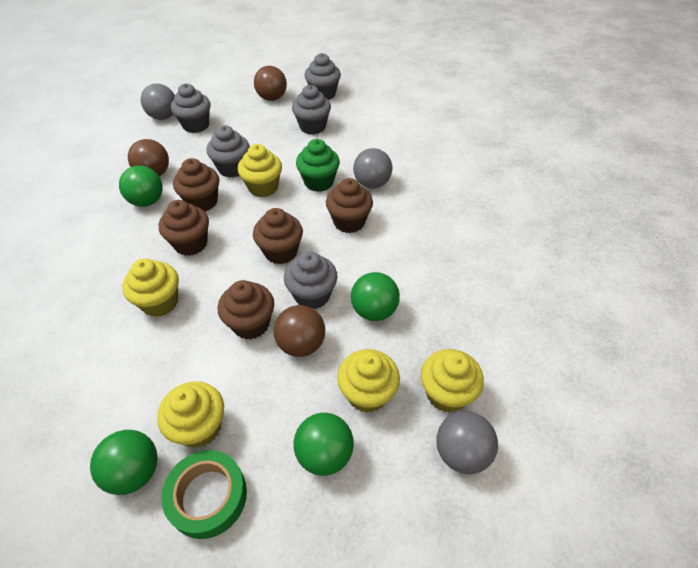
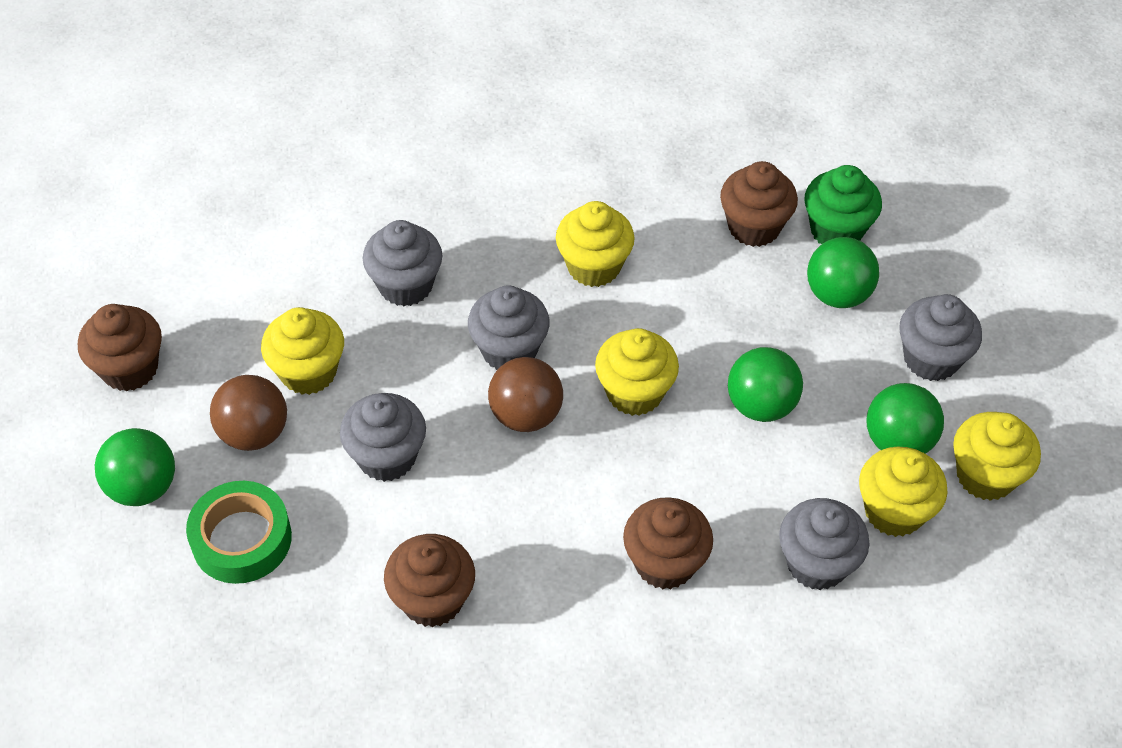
brown ball: [128,139,169,176] [254,66,287,101] [274,305,325,357] = 3 -> [210,375,287,451] [488,357,563,432] = 2
brown cupcake: [159,200,209,256] [173,158,219,211] [218,280,274,339] [253,208,303,264] [326,178,373,233] = 5 -> [78,304,162,391] [384,534,475,627] [623,497,713,589] [720,161,798,247] = 4
grey ball: [141,83,175,120] [353,148,392,188] [436,411,498,474] = 3 -> none = 0

